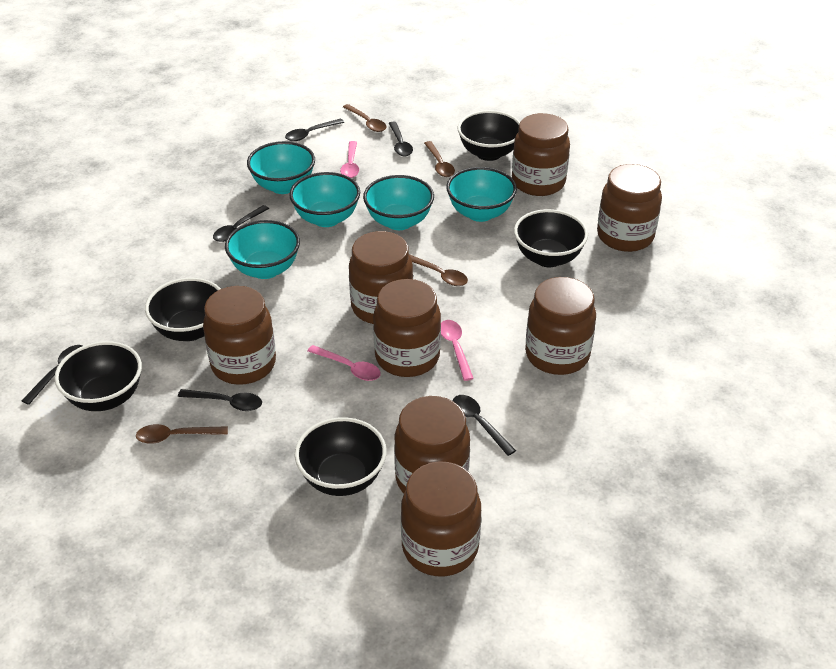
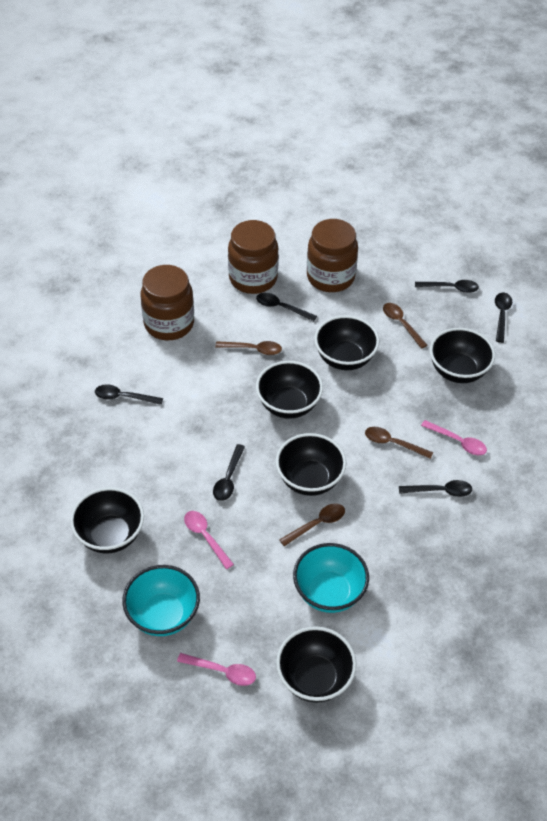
black bowl: [54,341,142,411] [145,278,221,341] [295,417,387,496] [457,110,520,161] [514,209,588,267] = 5 -> [70,487,144,553] [256,361,323,419] [276,433,346,496] [276,626,356,703] [314,315,379,370] [430,328,495,383] = 6
brown jar: [203,286,276,385] [349,231,413,324] [373,279,441,377] [394,396,470,493] [401,461,481,576] [512,113,570,196] [525,277,596,375] [597,164,662,252] = 8 -> [141,265,194,340] [228,220,279,294] [307,219,358,292] = 3
turquoise bowl: [225,220,300,279] [247,141,315,194] [289,172,360,227] [363,175,434,230] [446,167,517,222] = 5 -> [122,565,200,636] [293,543,369,613] = 2

